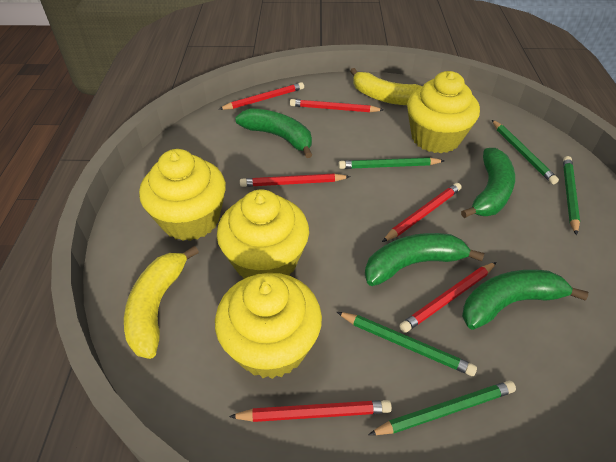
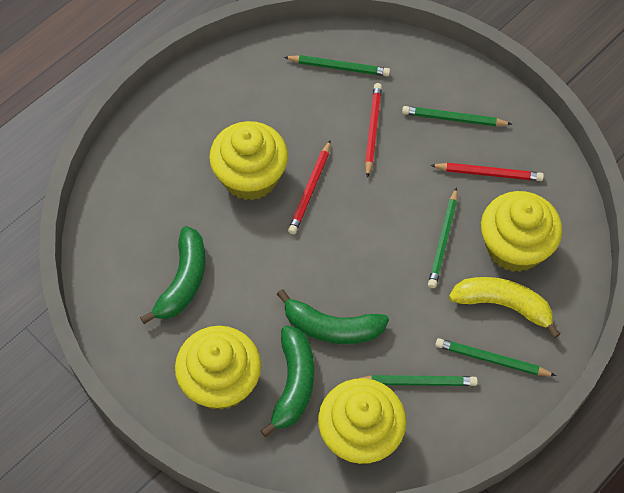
green banana: [235,108,312,158] [365,233,485,286] [461,148,515,218] [462,270,588,330] = 4 -> [140,226,205,324] [261,326,314,437] [277,289,389,344] = 3
red pencil: [218,82,304,110] [229,400,392,422] [240,174,350,187] [290,99,383,112] [382,183,462,242] [399,262,497,333] = 6 -> [288,140,331,234] [365,83,382,178] [430,163,544,181] = 3
yellow banana: [124,246,199,359] [350,68,423,105] = 2 -> [449,277,560,339] = 1

